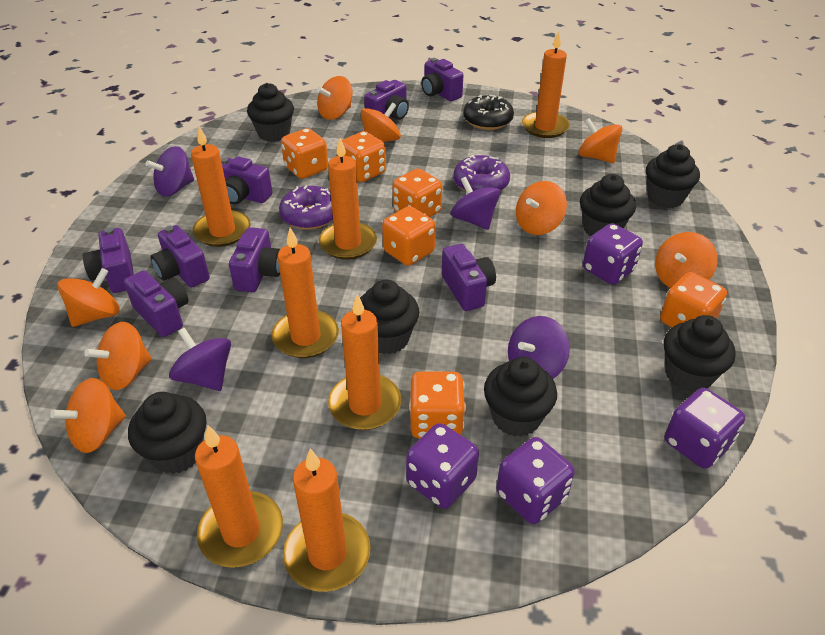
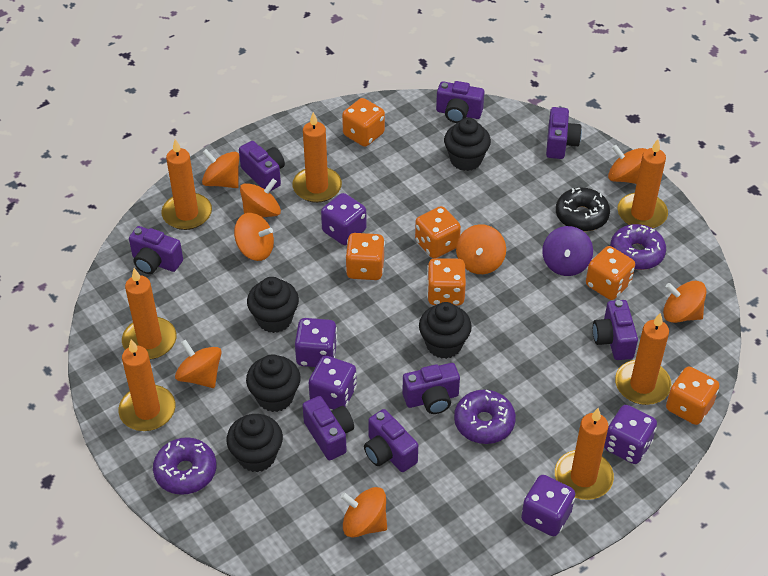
black cupcake: [128,392,207,474] [247,83,294,142] [360,280,419,354] [484,357,557,437] [580,174,636,236] [646,144,700,208] [664,315,736,392] = 7 -> [226,414,283,472] [246,354,301,412] [247,277,299,333] [419,302,472,359] [444,118,491,171] = 5
purple dice: [406,423,479,509] [496,437,575,524] [583,223,643,285] [665,388,745,468] = 4 -> [295,318,337,367] [309,356,357,410] [321,193,367,245] [521,475,575,536] [604,405,657,464] = 5
purple donut: [279,186,333,230] [453,155,510,192] = 2 -> [153,437,216,495] [454,389,516,444] [610,224,666,270] = 3
purple spinning top: [146,146,194,197] [169,328,231,391] [451,177,500,230] [508,316,570,379] = 4 -> [542,226,593,276] = 1

